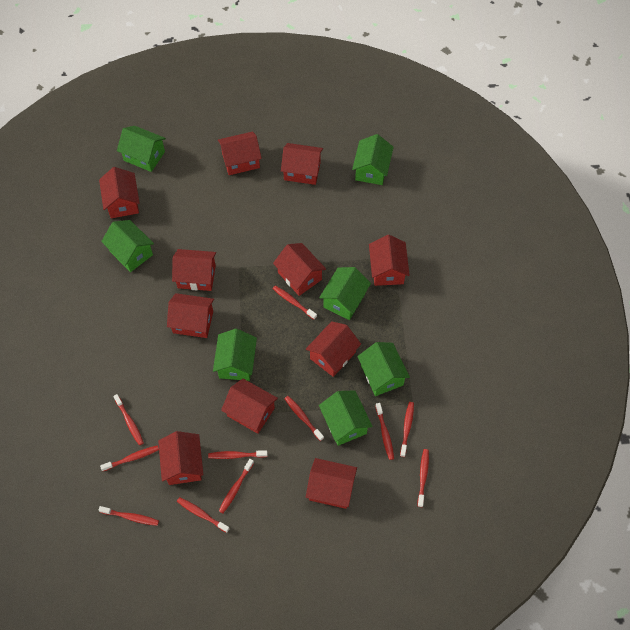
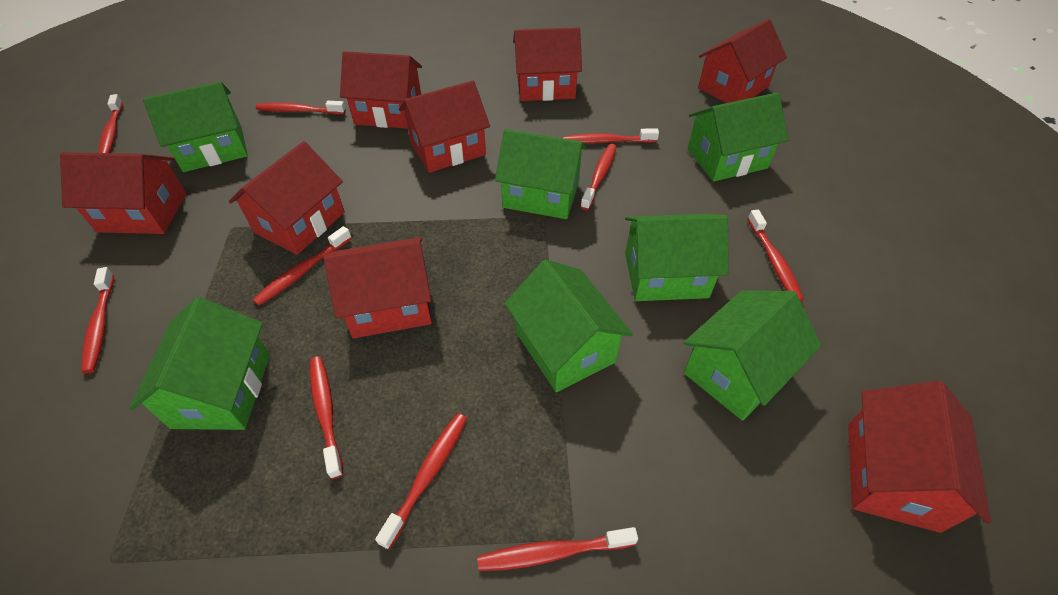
red house: [99,167,139,218] [158,431,204,485] [167,293,214,338] [172,249,216,291] [218,132,262,175] [221,379,278,434] [273,243,326,296] [281,143,323,185] [306,321,361,377] [306,458,357,509] [369,235,410,286] = 11 -> [60,152,187,234] [229,141,345,255] [324,237,432,338] [340,51,422,129] [399,80,490,173] [513,27,582,101] [698,19,787,103] [848,381,991,533] = 8
red toothbrush: [98,506,159,526] [100,445,159,471] [113,394,144,445] [177,497,230,533] [208,450,268,459] [219,459,254,513] [273,286,317,320] [284,396,324,441] [375,403,394,460] [400,402,414,457] [418,449,429,507] = 11 -> [82,267,114,374] [99,94,123,153] [253,226,352,306] [256,101,346,115] [310,356,343,479] [375,413,467,550] [477,527,638,571] [563,128,659,144] [580,144,617,210] [748,210,804,302] = 10

